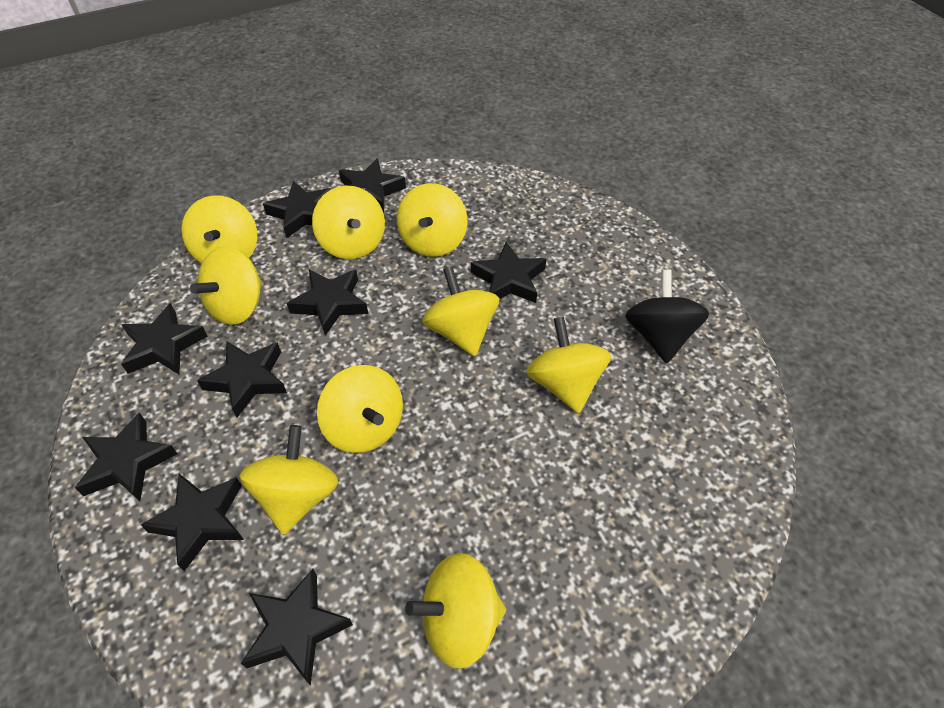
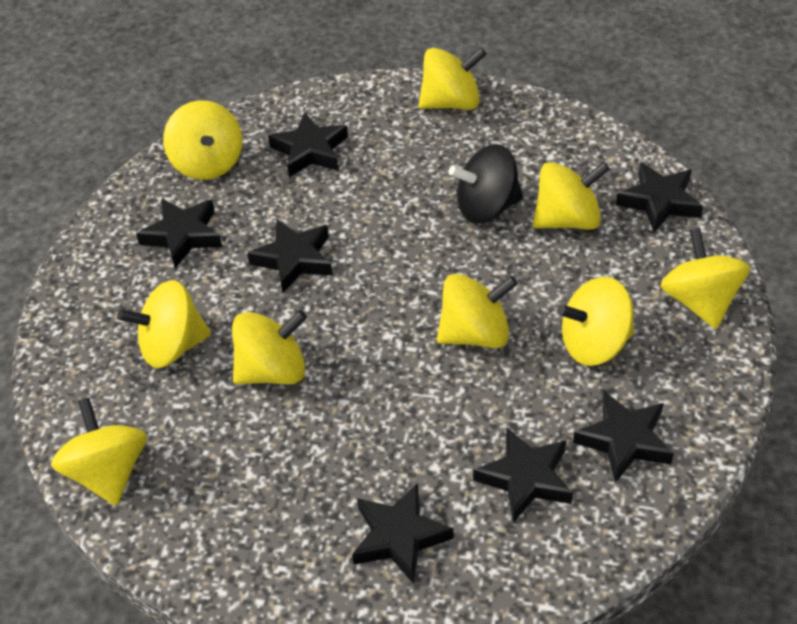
black star: [75,413,177,501] [121,303,208,374] [141,474,244,571] [197,341,287,418] [241,569,353,686] [263,181,332,238] [287,269,368,336] [339,159,406,213] [471,242,546,303] = 9 -> [136,199,222,268] [247,220,333,293] [268,112,348,177] [352,483,454,584] [473,428,573,523] [573,391,674,483] [616,162,703,233] = 7

